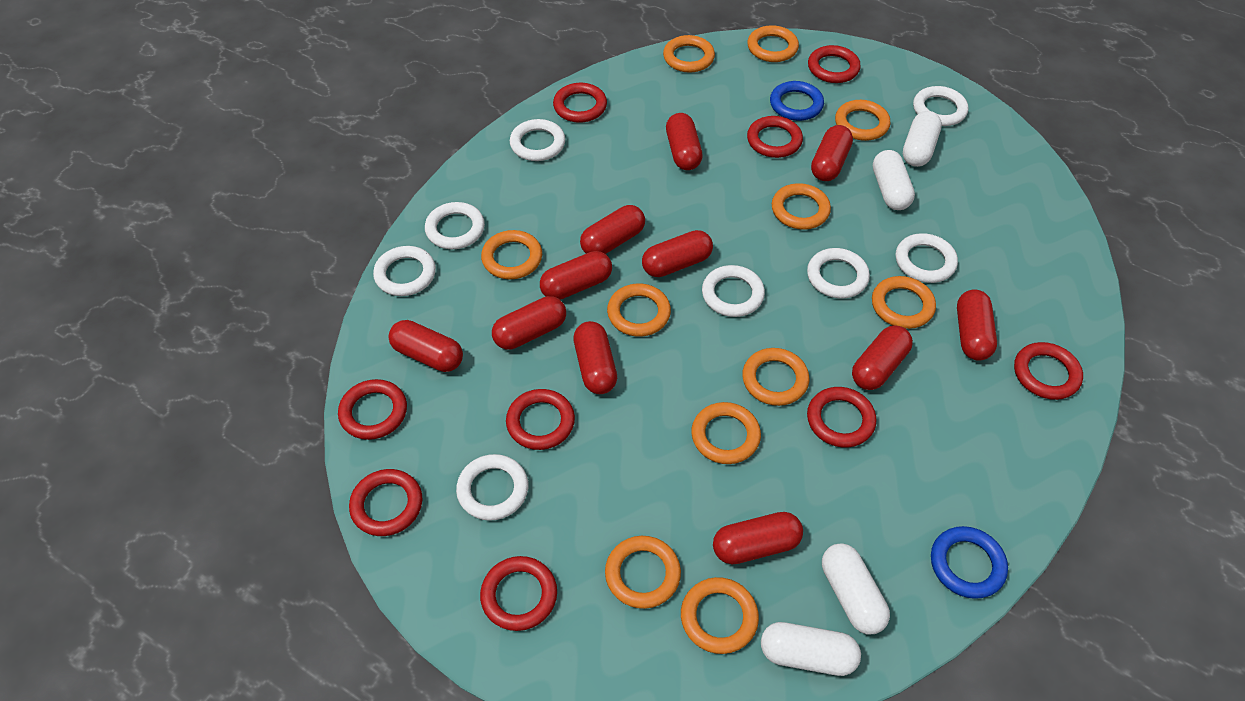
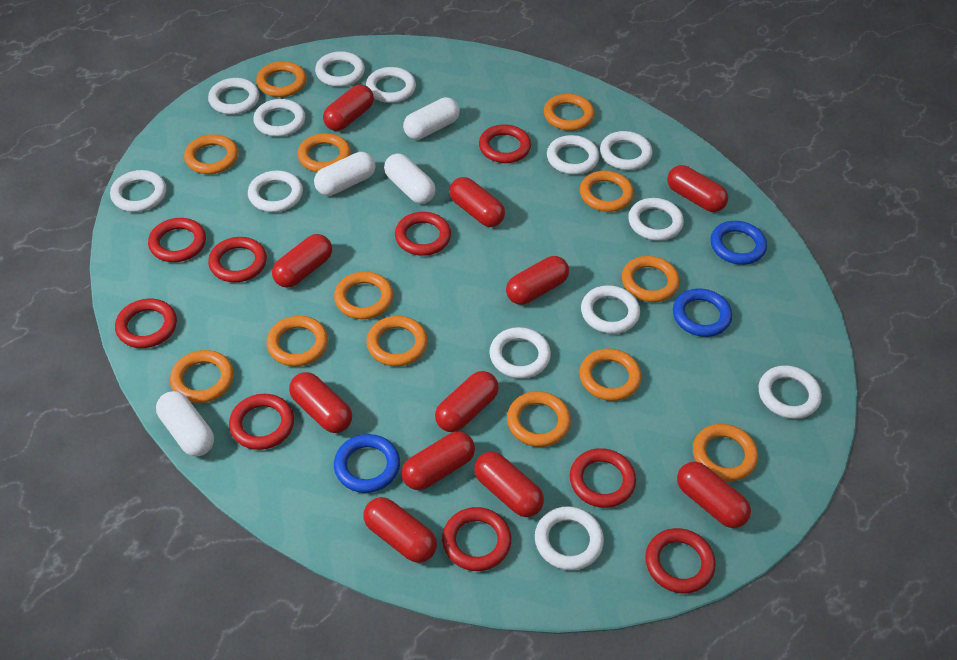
blue ring: [770,81,824,121] [931,526,1008,599] = 2 -> [334,434,400,493] [673,288,732,337] [710,221,767,265] = 3
orange ring: [481,230,542,279] [605,536,681,609] [607,283,671,337] [663,35,715,73] [681,577,759,654] [691,402,761,464] [742,348,809,406] [747,25,799,62] [772,183,831,230] [835,100,891,141] [872,276,936,329] = 11 -> [170,350,234,403] [184,134,238,174] [256,61,307,97] [266,316,328,366] [297,133,351,172] [334,272,393,319] [366,316,427,366] [507,391,571,447] [544,94,595,131] [579,348,642,401] [580,171,634,212] [622,256,680,302] [693,424,758,481] = 13
white ring: [373,246,436,296] [425,202,485,249] [456,454,528,521] [510,119,565,161] [702,265,765,317] [807,248,870,299] [896,233,958,283] [913,86,968,126] = 8 -> [110,170,166,212] [208,78,260,115] [248,170,303,212] [253,99,305,137] [315,51,365,87] [366,67,416,103] [490,327,551,379] [535,506,604,570] [547,135,599,174] [581,285,640,334] [600,131,652,170] [628,198,684,241] [758,365,822,419] = 13

